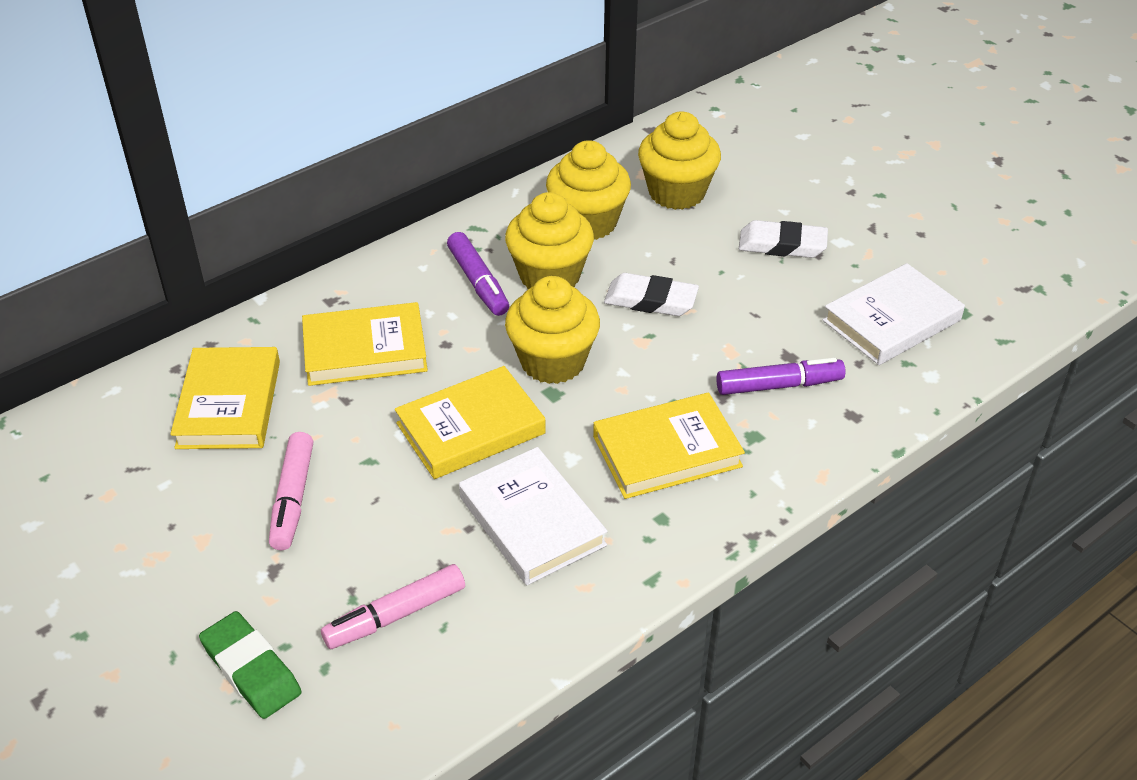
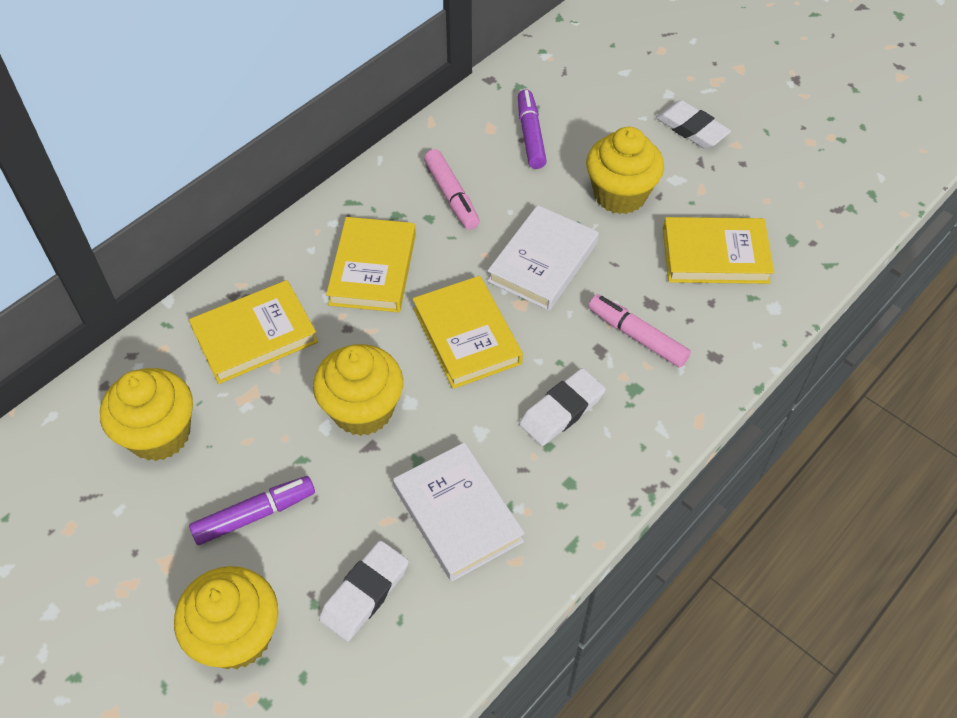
green eraser: [199,611,301,719] = 1 -> none = 0
white eraser: [604,273,699,316] [739,220,828,258] = 2 -> [319,540,409,642] [519,368,606,446] [656,100,731,149] = 3

